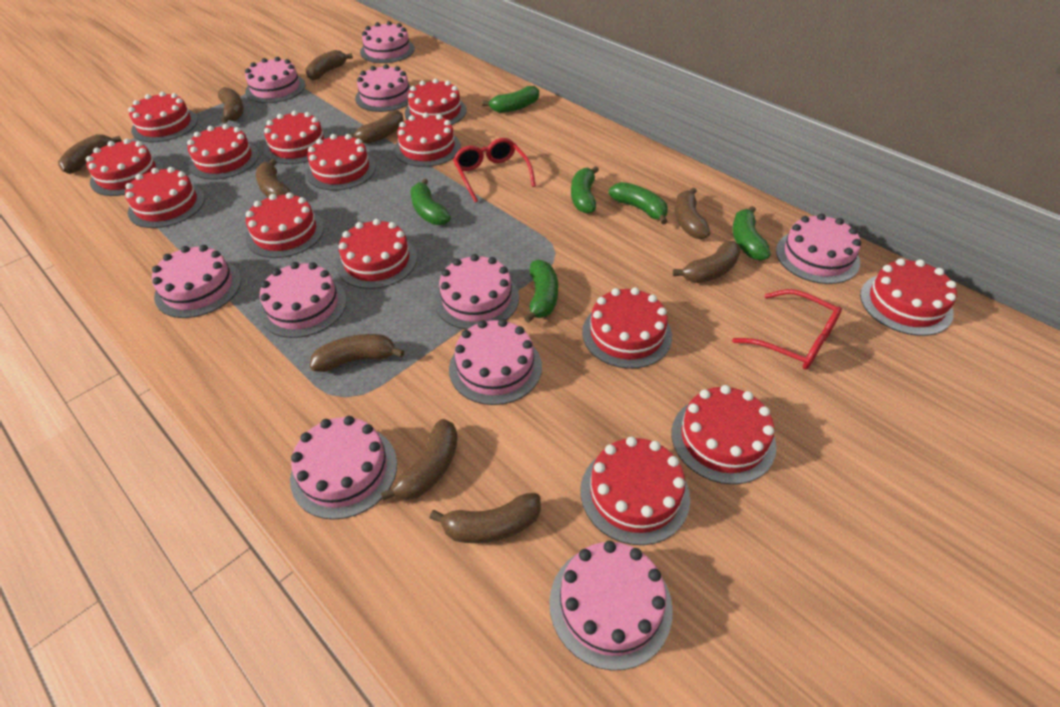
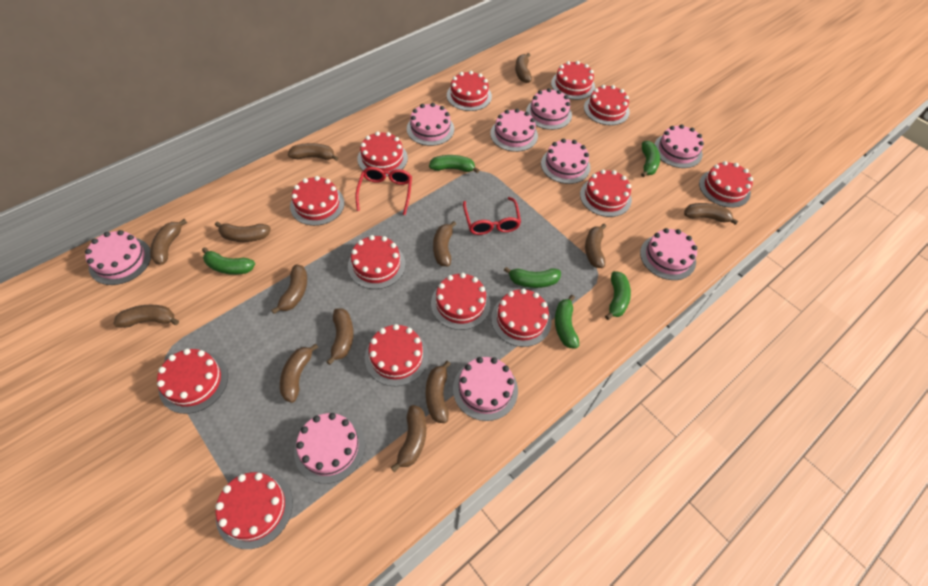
brown banana: [58,134,122,174] [218,87,244,123] [256,159,291,198] [305,50,353,80] [310,334,404,372] [350,110,404,144] [381,419,458,501] [430,493,541,543] [673,241,741,283] [675,188,710,239] = 10 -> [113,305,179,328] [150,219,187,265] [215,222,271,242] [271,265,307,314] [280,343,318,403] [288,143,338,161] [326,309,354,365] [391,405,426,472] [426,361,451,423] [433,221,456,266] [515,53,532,83] [585,224,606,268] [684,203,738,225] = 13
pink cake: [152,245,241,318] [245,57,306,103] [259,262,347,338] [290,416,397,520] [355,64,411,112] [360,21,415,63] [434,254,519,330] [449,319,542,405] [549,541,673,671] [776,214,861,284] = 10 -> [85,230,151,285] [294,413,365,484] [407,103,454,146] [453,357,518,421] [490,109,538,152] [526,88,572,130] [541,139,591,184] [640,228,697,280] [654,125,704,168] = 9
red cake: [86,139,164,196] [125,167,205,228] [128,92,198,142] [187,124,259,180] [246,192,324,258] [264,111,330,164] [306,134,376,191] [337,219,417,289] [394,113,461,167] [405,79,467,125] [581,436,690,545] [582,287,672,369] [671,385,776,485] [860,258,957,336] = 14 -> [157,349,228,414] [215,471,293,549] [290,176,344,226] [348,235,406,289] [357,132,408,177] [365,324,429,386] [431,273,490,330] [447,71,492,111] [491,288,552,347] [551,61,595,100] [580,170,632,217] [584,85,630,125] [699,161,753,208] = 13

